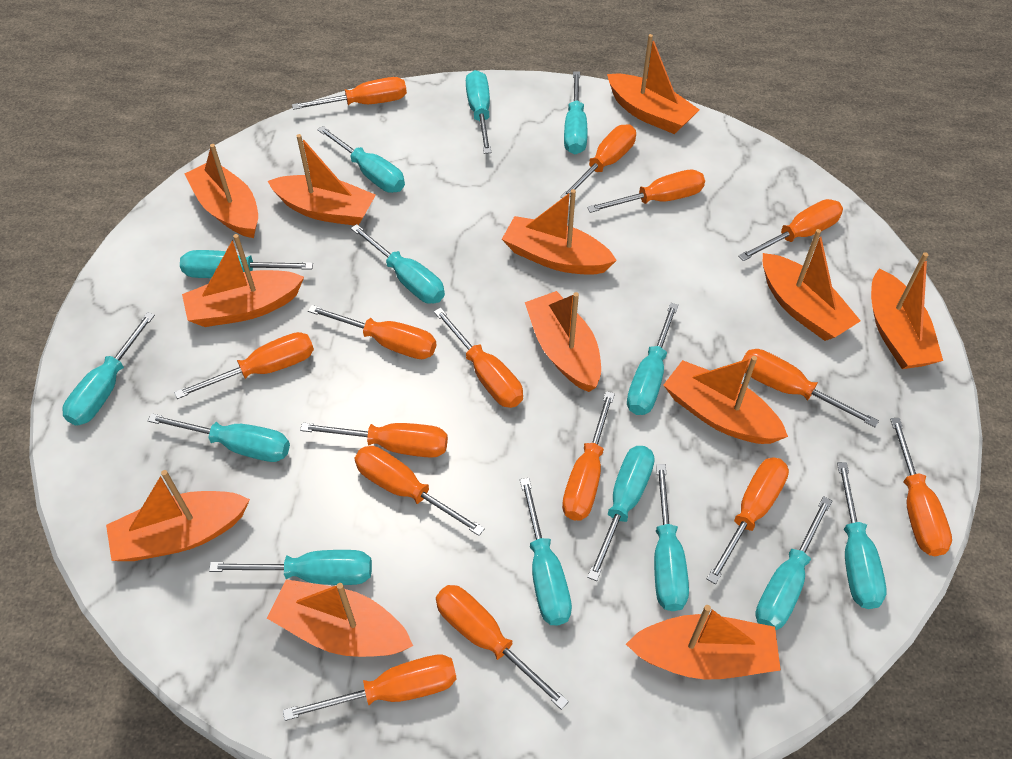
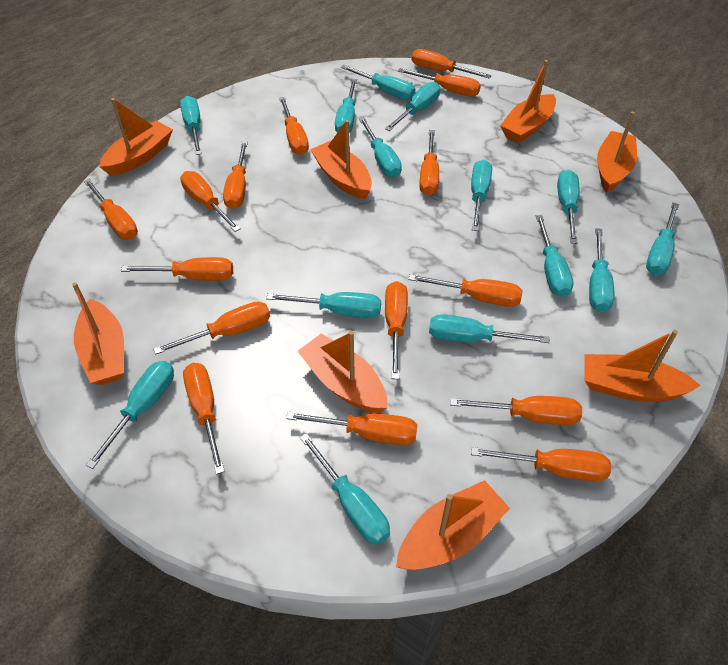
orange boat: [106,470,250,561] [182,234,304,327] [185,144,258,238] [267,579,413,657] [268,134,376,226] [502,189,617,275] [525,291,601,392] [607,34,700,134] [626,605,781,680] [663,356,788,444] [763,229,861,341] [871,252,943,369] = 12 -> [72,282,124,385] [99,98,173,176] [297,331,387,413] [310,120,372,199] [396,480,510,570] [500,60,556,143] [584,330,701,402] [597,111,637,193] = 8

